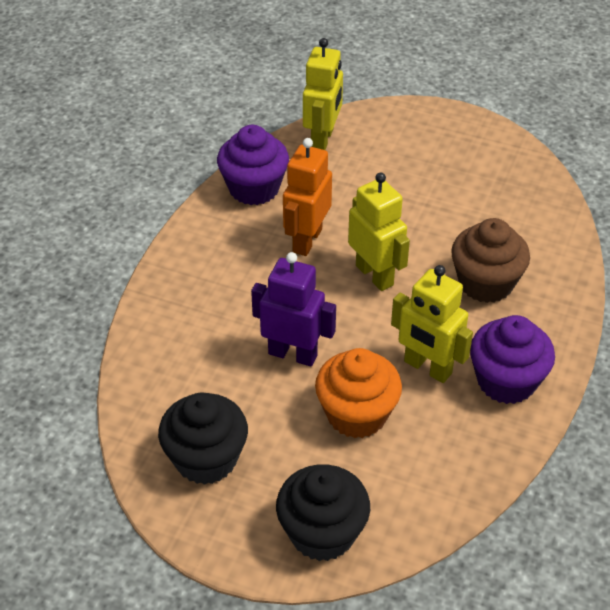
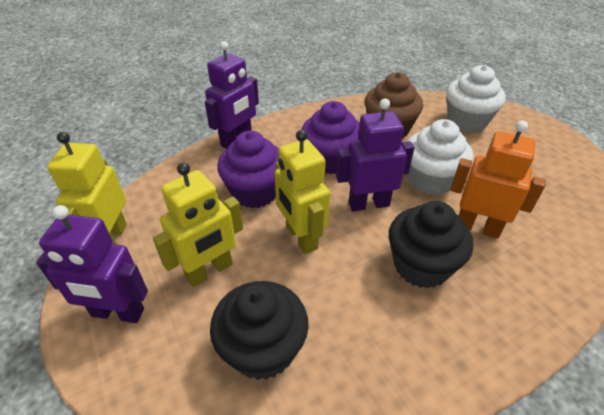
orange cupcake: [315,348,402,438] = 1 -> none = 0
purple robot: [251,252,336,367] = 1 -> [36,205,148,323] [205,41,259,149] [336,99,414,212] = 3
white cupcake: none = 0 -> [407,119,473,195] [446,65,506,132] = 2

